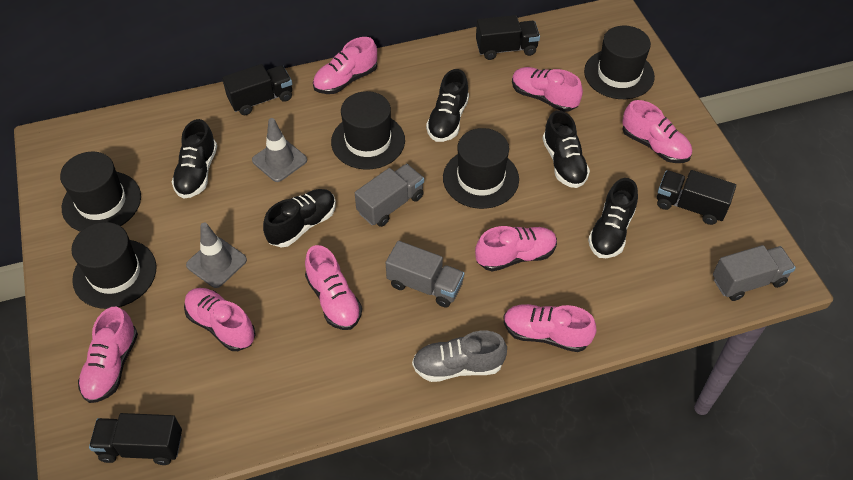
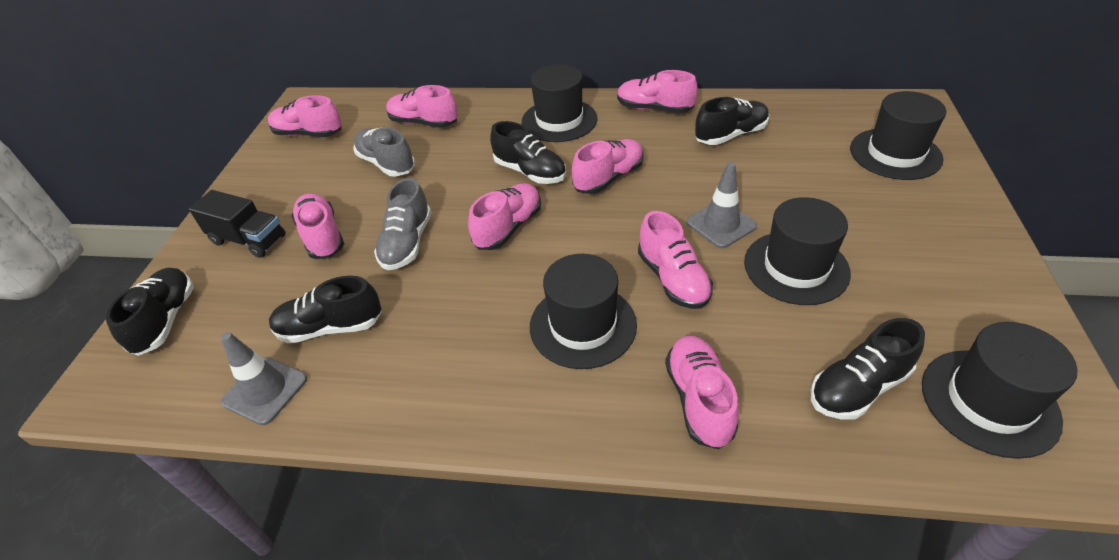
black truck: [89,413,182,465] [222,64,292,115] [476,15,540,60] [657,170,736,225] = 4 -> [189,190,286,258] = 1
grey shoe: [412,331,507,382] = 1 -> [354,128,415,176] [374,178,431,270] = 2
grey truck: [355,164,424,227] [386,241,464,307] [713,245,796,301] = 3 -> none = 0

